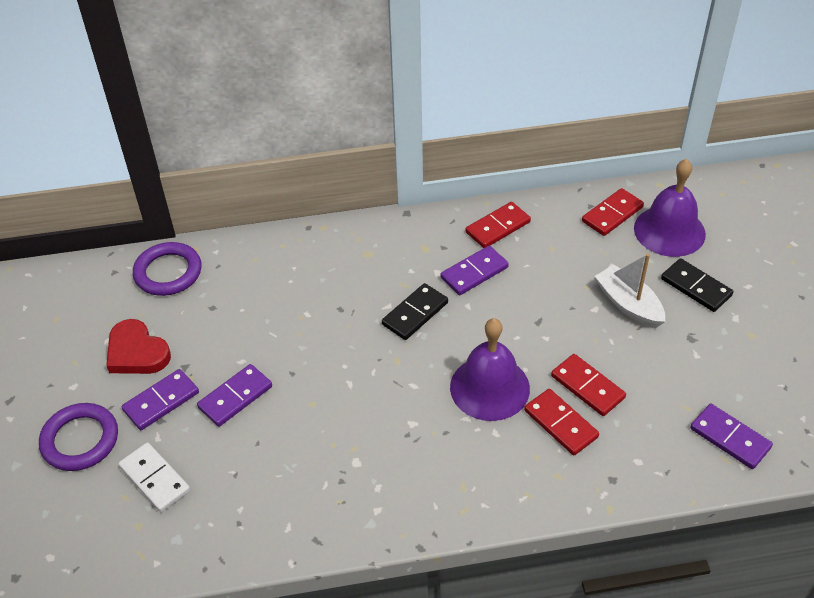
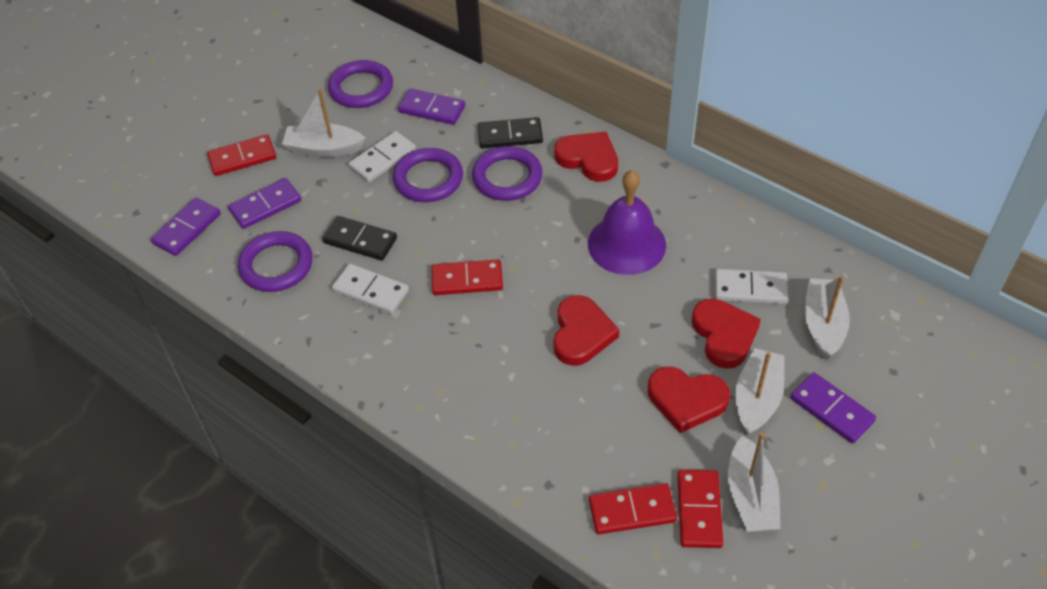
purple bell: [450,318,530,421] [634,159,706,257] = 2 -> [588,170,666,275] = 1
purple ring: [39,403,118,471] [133,242,202,296] = 2 -> [237,231,313,292] [328,60,393,108] [393,148,463,202] [472,146,542,201] = 4
red heart: [106,319,171,374] = 1 -> [554,132,618,182] [554,295,619,366] [648,367,730,433] [691,299,761,369] = 4
white boat: [595,254,665,328] = 1 -> [282,89,366,157] [728,432,780,532] [735,348,784,435] [805,276,850,359] = 4
white domino: [118,442,190,512] = 1 -> [332,263,409,314] [348,131,416,183] [715,269,788,304] = 3

